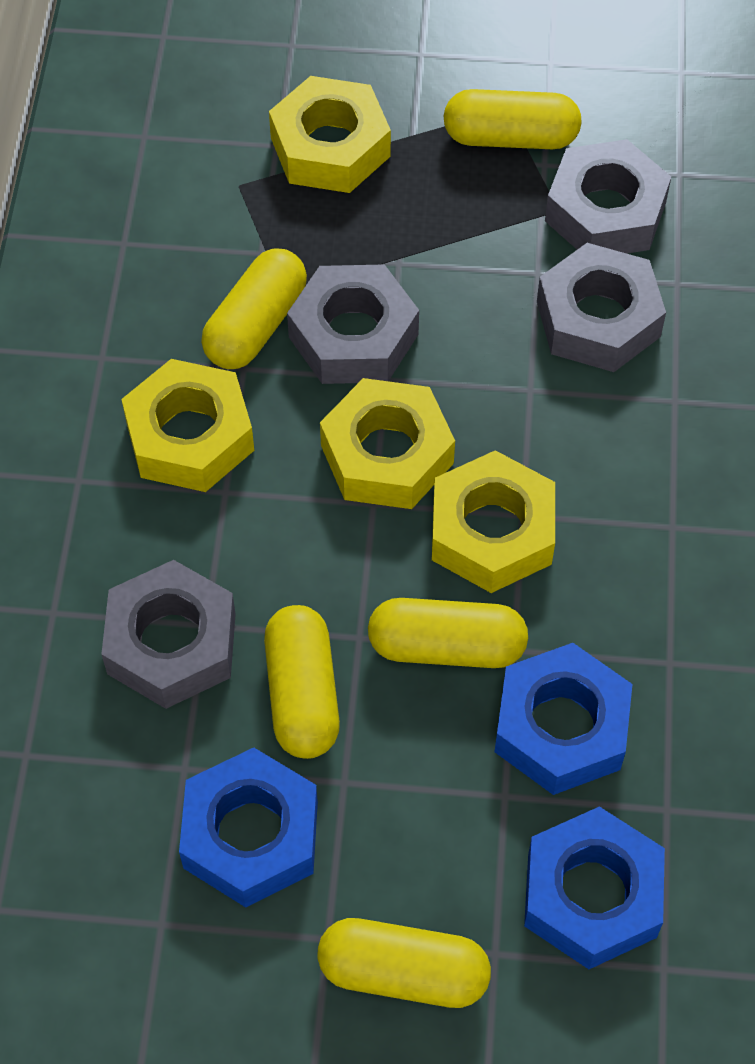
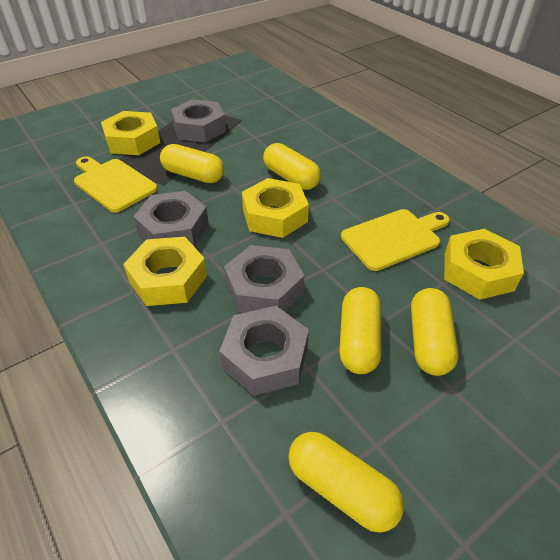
blue nut: [179,747,318,907] [494,643,633,795] [524,806,665,969] = 3 -> none = 0
yellow cutting board: none = 0 -> [74,156,158,213] [341,209,450,271] = 2

